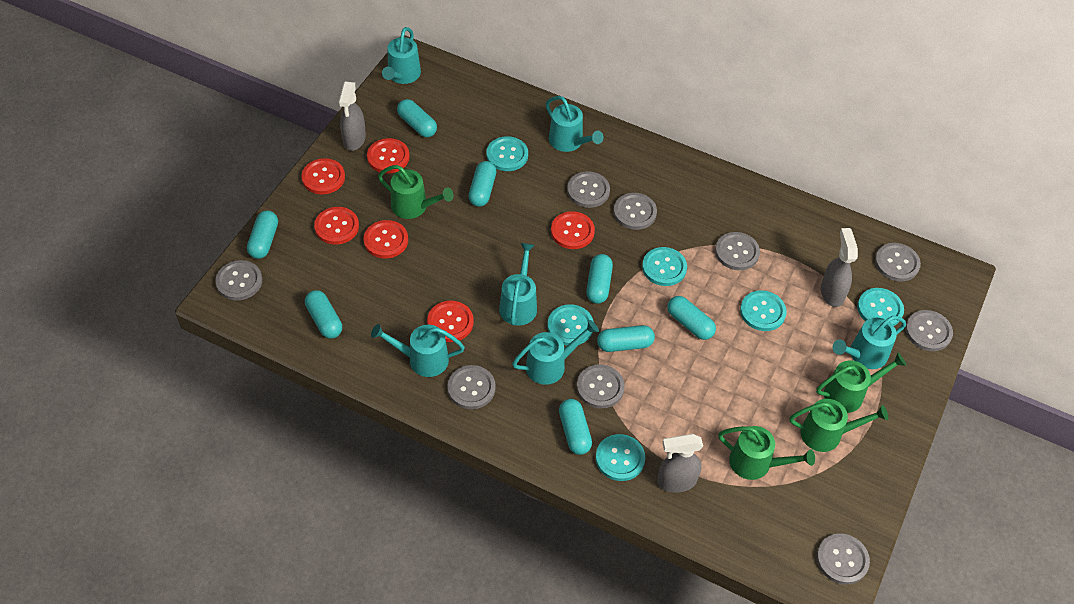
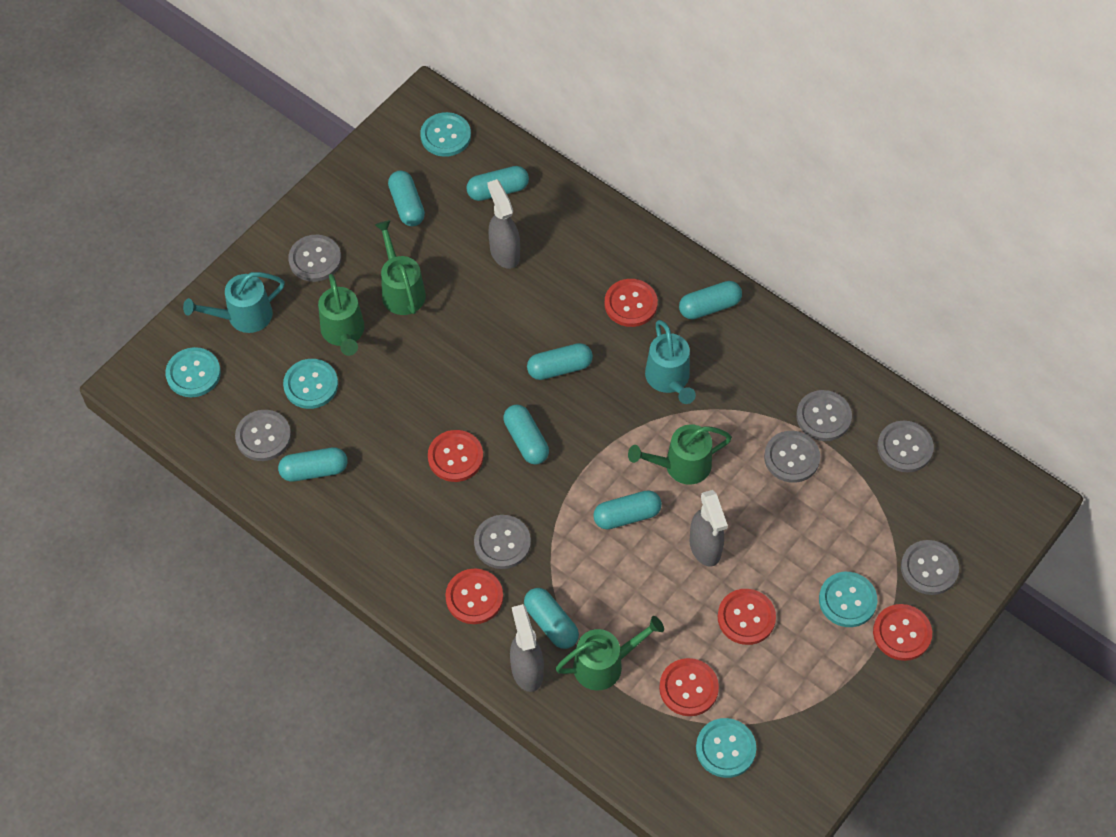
grey button: [215,260,262,300] [447,365,496,409] [567,171,610,208] [577,364,625,408] [613,193,657,230] [715,232,760,270] [817,533,870,585] [875,243,921,282] [905,310,953,351] = 9 -> [235,410,291,461] [288,235,341,282] [474,515,531,569] [764,431,820,483] [796,390,852,441] [877,421,934,472] [901,540,959,595] = 7
turquoise button: [486,136,528,171] [548,304,594,345] [596,434,645,481] [642,247,687,286] [740,290,787,331] [857,288,904,326] = 6 -> [165,347,221,397] [283,359,338,409] [420,112,471,157] [696,718,756,778] [819,572,877,627] = 5
turquoise watering can: [371,324,465,377] [382,27,421,84] [499,243,537,326] [512,320,599,385] [546,96,604,152] [833,316,906,369] = 6 -> [183,272,285,333] [645,320,696,404] = 2

